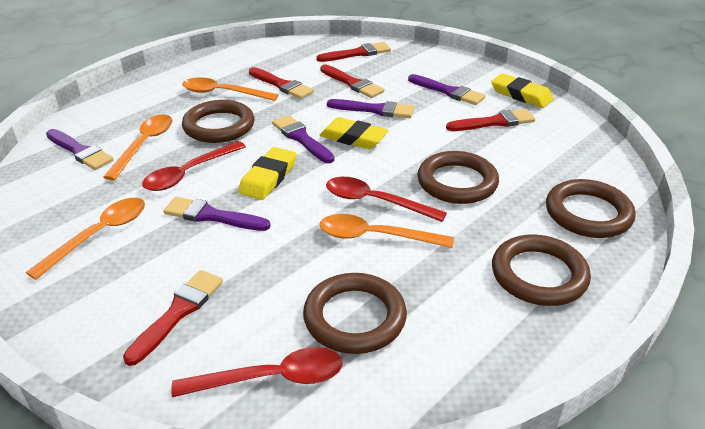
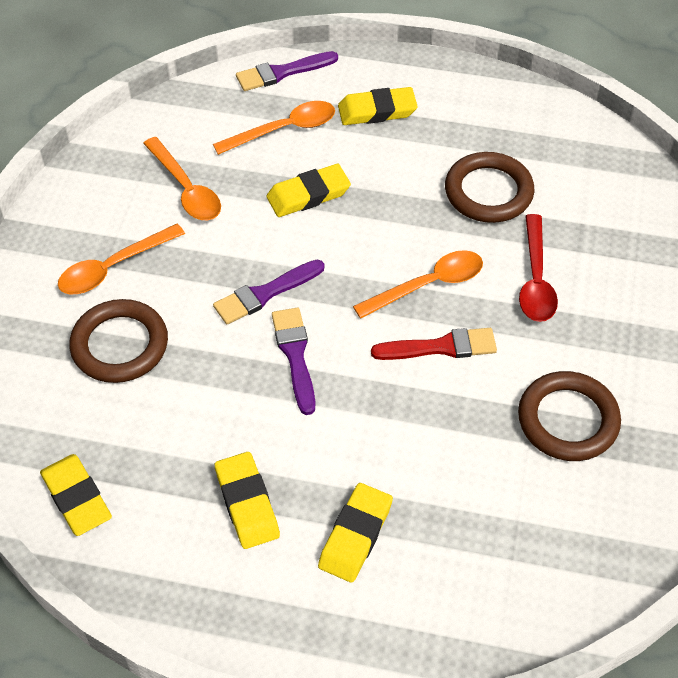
brown ring: [182,100,254,143] [303,273,407,354] [417,151,499,204] [492,235,591,306] [546,179,636,238] = 5 -> [69,299,168,383] [445,152,534,223] [518,371,621,461] = 3
purple brush: [46,129,114,170] [163,197,271,231] [272,115,335,163] [327,99,414,118] [408,74,485,105] = 5 -> [213,260,324,324] [236,51,338,91] [272,308,315,415] = 3
red brush: [123,270,223,366] [249,67,314,99] [316,42,391,62] [320,65,384,98] [446,109,535,131] = 5 -> [371,328,497,360] = 1
red spoon: [142,141,246,191] [171,347,343,397] [326,177,447,222] = 3 -> [519,214,558,322] = 1
yellow eraser: [238,147,297,200] [319,117,389,149] [491,73,554,108] = 3 -> [40,454,112,536] [215,452,280,549] [266,164,351,217] [318,483,393,583] [338,87,418,125] = 5

